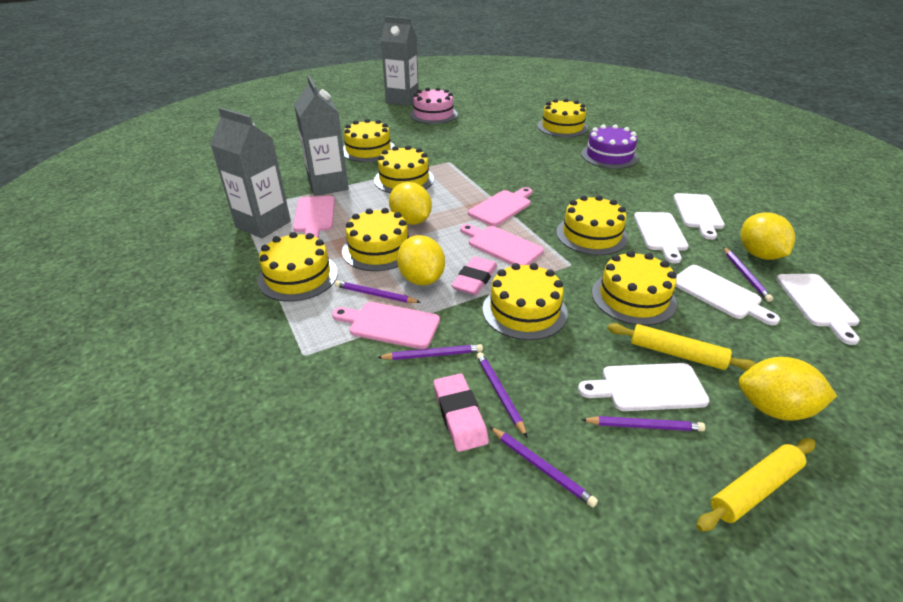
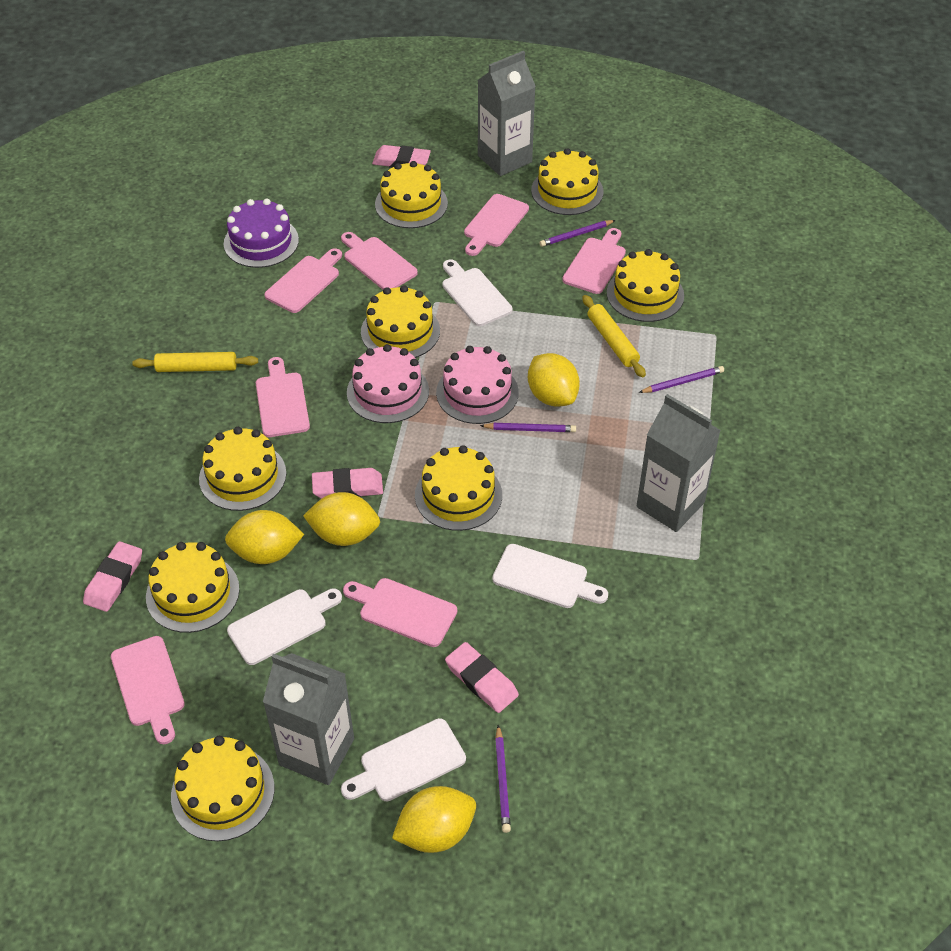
pink cake: [410,87,458,124] = 1 -> [347,344,429,423] [436,346,519,424] = 2
pink cutting board: [293,196,335,239] [332,302,440,349] [460,224,544,265] [468,187,532,226] = 4 -> [111,636,185,744] [256,357,310,437] [264,248,342,313] [341,232,418,290] [343,578,457,647] [464,194,529,256] [562,228,626,294] = 7
pink eraser: [434,374,489,452] [451,256,497,295] = 2 -> [83,541,142,612] [312,468,383,499] [372,145,431,168] [445,642,519,713] = 4
purple pencil: [335,280,421,303] [377,344,483,360] [476,352,527,437] [490,427,598,508] [581,416,705,431] [723,247,773,302] = 6 -> [480,423,576,432] [495,725,511,833] [539,220,616,247] [638,366,724,393] = 4
white cutting board: [578,363,709,411] [634,212,689,263] [673,193,725,240] [675,265,780,325] [776,274,860,345] = 5 -> [227,588,342,665] [341,718,466,801] [442,259,512,326] [492,544,608,608] = 4

